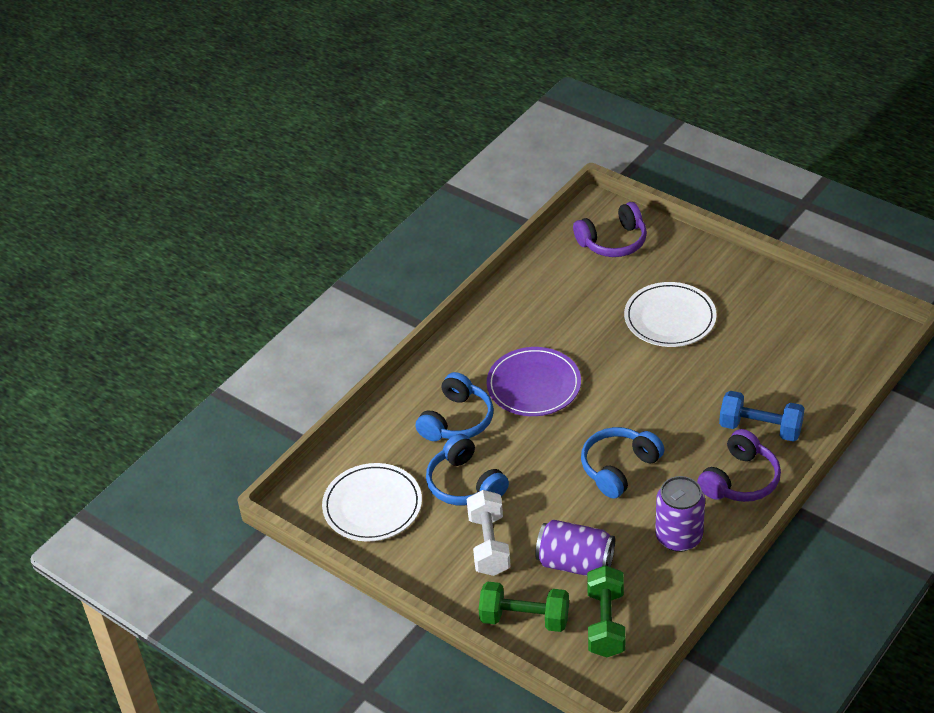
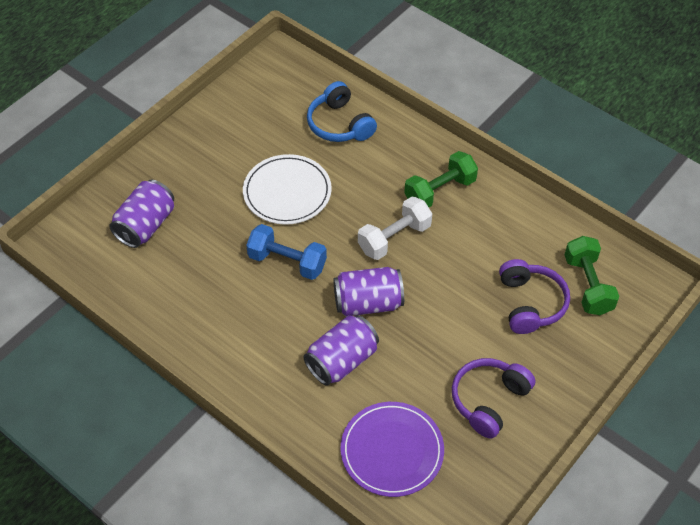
blue headphones: [415,372,494,441] [426,434,509,505] [581,427,665,499] = 3 -> [307,81,377,142] = 1
purple can: [535,519,615,576] [655,476,705,552] = 2 -> [109,180,174,248] [303,315,379,386] [334,267,404,317] = 3
white plate: [322,463,422,542] [624,282,717,347] = 2 -> [243,154,332,225] = 1

